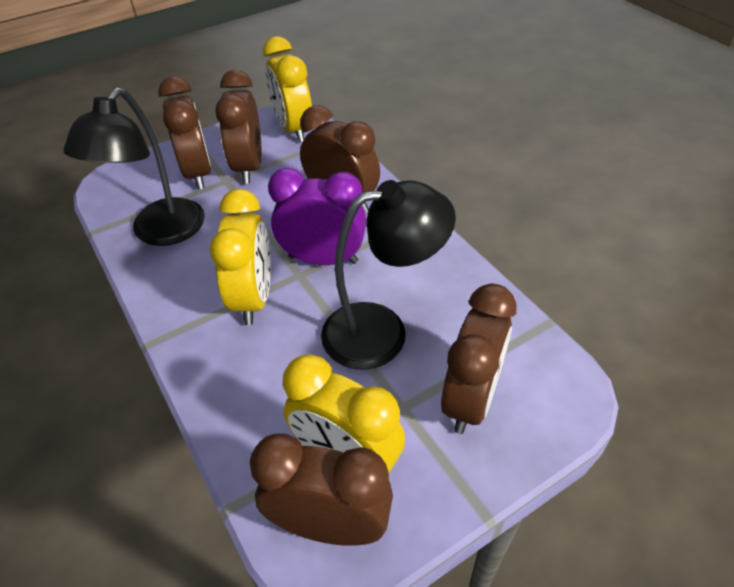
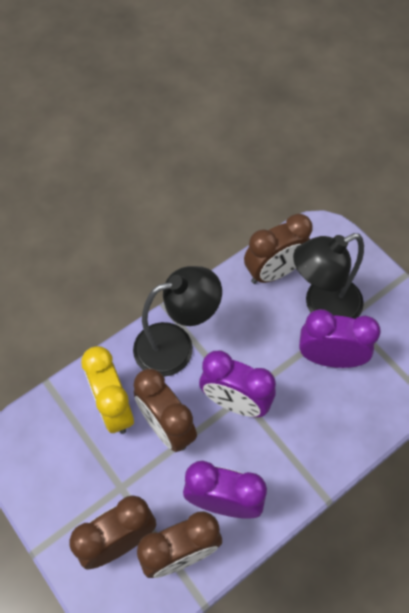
brown clock: [158,76,211,190] [215,70,261,184] [250,433,393,546] [300,105,380,212] [441,284,517,434] = 5 -> [69,495,156,570] [134,369,197,452] [137,511,222,578] [244,213,313,284] = 4
purple clock: [268,168,366,265] = 1 -> [183,461,267,519] [199,351,276,417] [299,309,381,368] = 3
yellow clock: [209,189,271,325] [263,36,312,142] [283,354,405,473] = 3 -> [81,346,134,434] = 1

